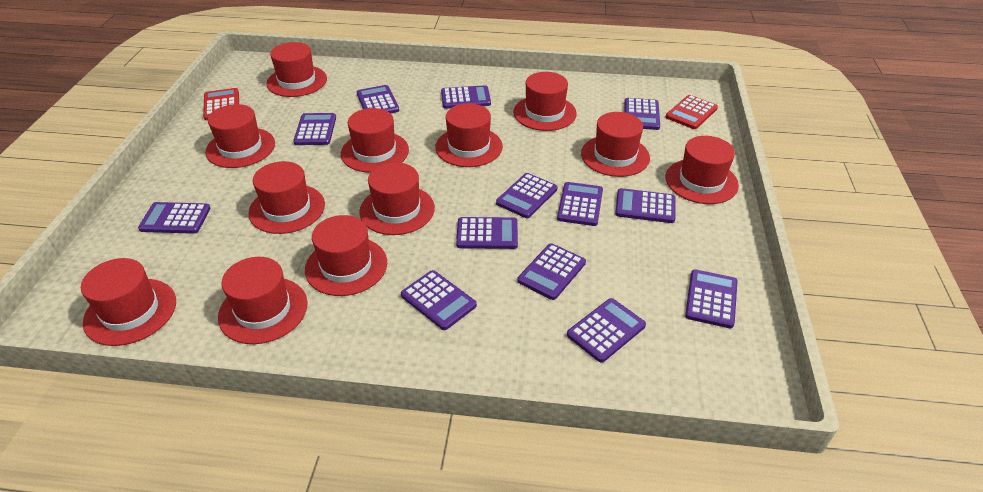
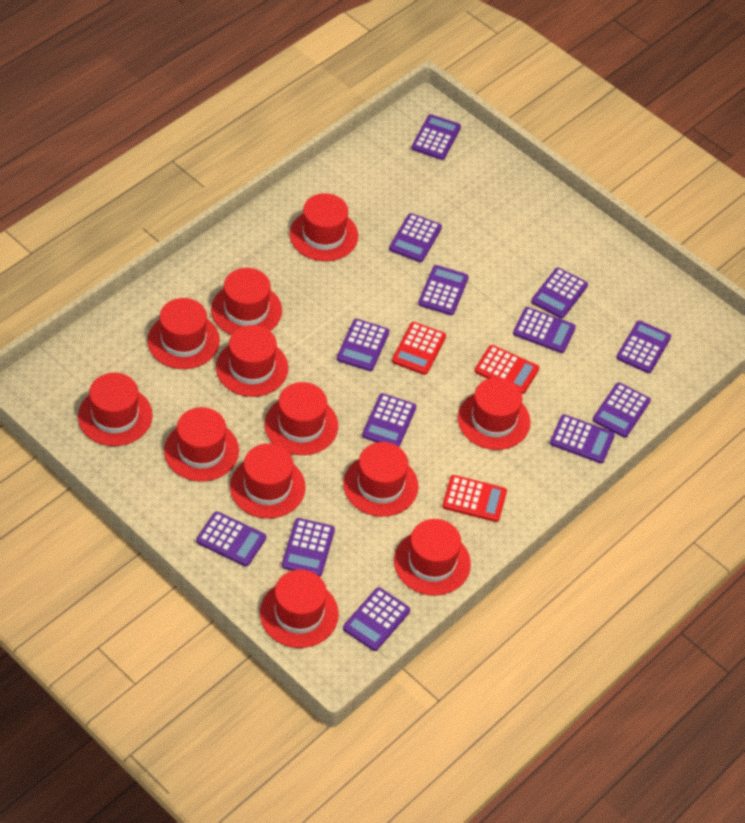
red calculator: [203,88,239,120] [666,95,718,129] = 2 -> [392,322,446,375] [442,475,507,522] [475,345,539,394] = 3

